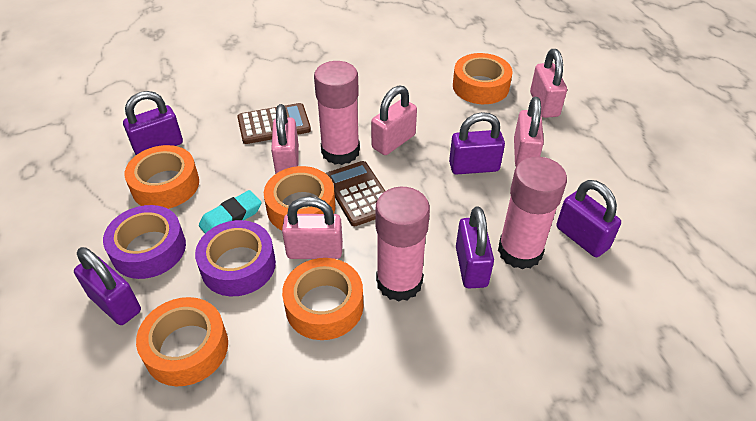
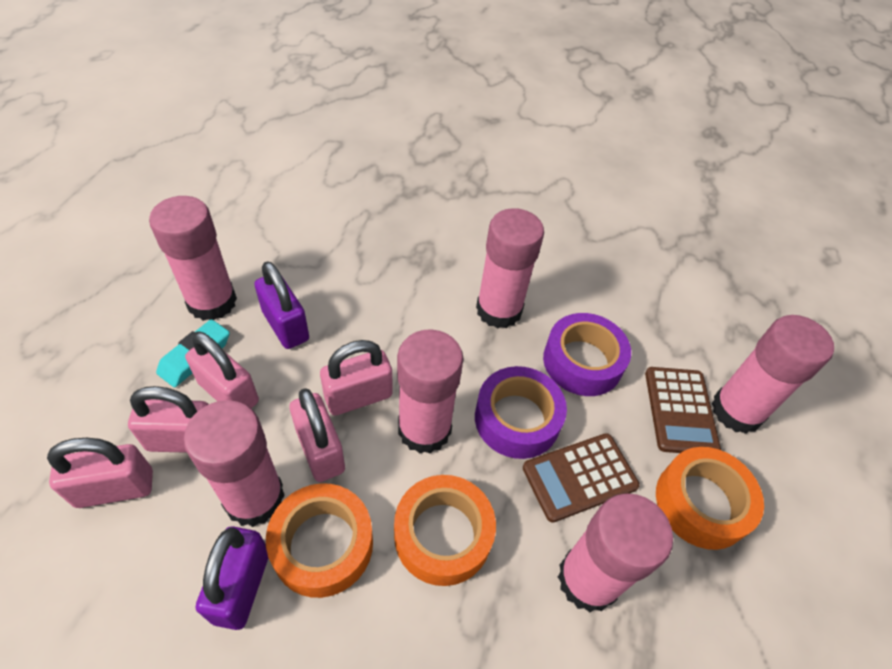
orange tape: [125,145,199,209] [136,297,228,386] [264,166,335,230] [282,258,363,340] [453,53,512,104] = 5 -> [266,483,373,598] [394,475,496,586] [656,447,764,550] = 3
pink glue stick: [314,61,360,165] [375,187,430,302] [498,157,567,269] = 3 -> [149,196,237,321] [184,400,285,527] [397,329,463,454] [476,208,544,329] [558,493,673,612] [711,315,834,434] = 6
purple padlock: [74,247,141,325] [123,91,183,155] [449,112,505,175] [456,206,494,288] [556,180,621,257] = 5 -> [196,526,268,630] [254,261,309,349] = 2

